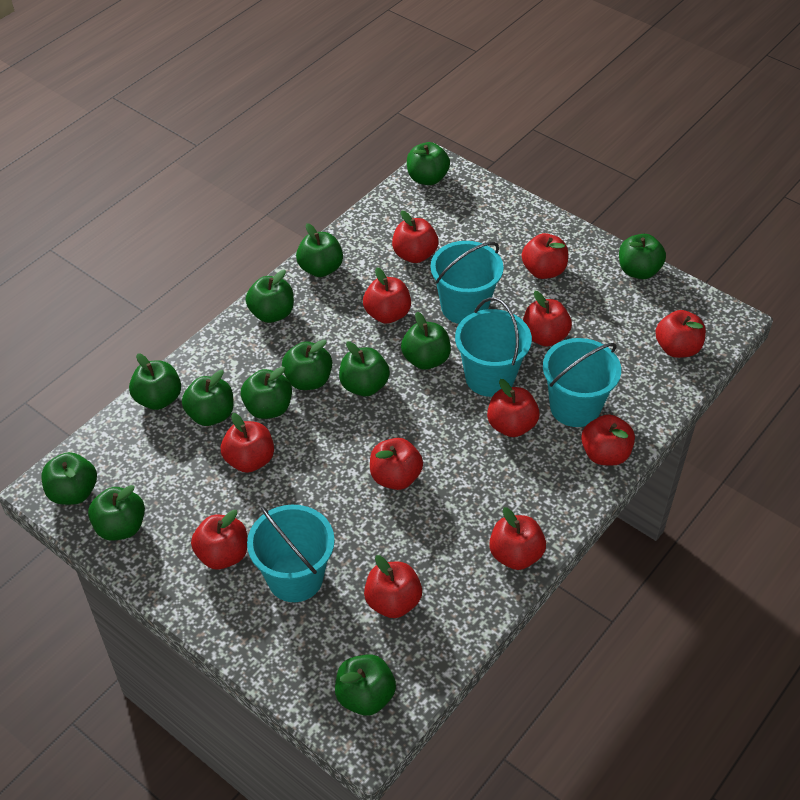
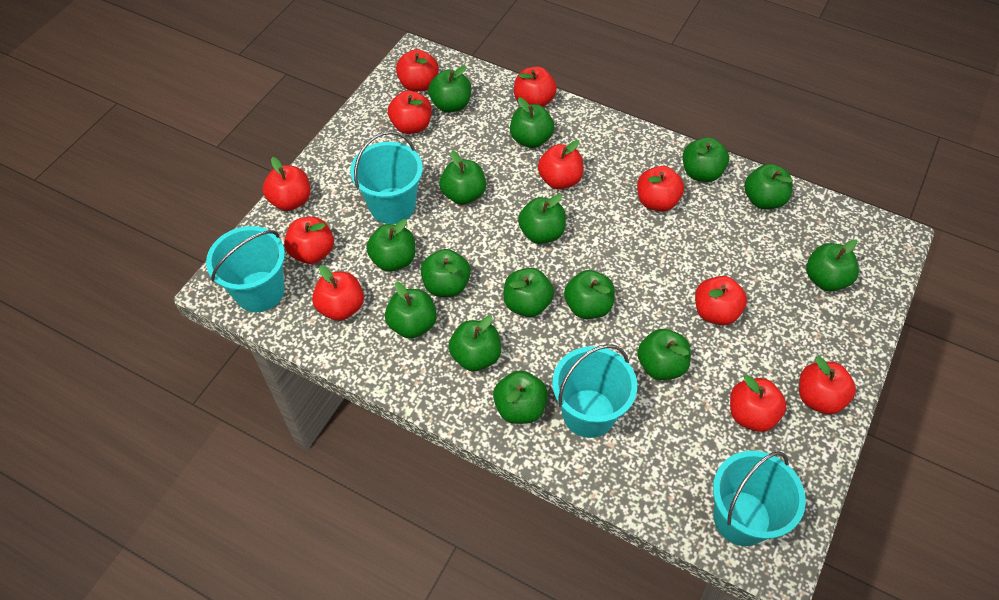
green apple: [41,452,97,505] [88,485,145,541] [129,353,181,410] [182,370,234,426] [241,367,292,419] [246,270,294,323] [282,339,332,390] [296,223,343,277] [335,654,396,716] [339,341,390,396] [401,312,451,370] [407,142,450,185] [619,234,666,279] = 13 -> [366,219,415,272] [385,282,437,339] [421,249,471,297] [428,66,471,113] [439,151,486,205] [449,316,501,371] [493,370,548,424] [504,268,554,317] [510,97,554,148] [518,194,566,244] [564,270,615,319] [637,329,691,380] [683,137,729,182] [744,164,793,209] [806,239,859,291] = 15
red apple: [191,510,247,569] [221,413,274,473] [363,267,411,324] [364,555,422,618] [370,438,423,490] [392,211,438,263] [487,379,540,437] [489,507,546,570] [522,233,568,279] [523,291,572,346] [581,415,635,466] [655,310,706,358] = 12 -> [263,157,311,211] [284,217,334,264] [312,266,364,321] [388,90,432,134] [396,49,439,92] [514,67,557,107] [538,140,583,189] [637,166,684,212] [695,276,747,325] [730,375,787,432] [799,357,856,415] = 11

